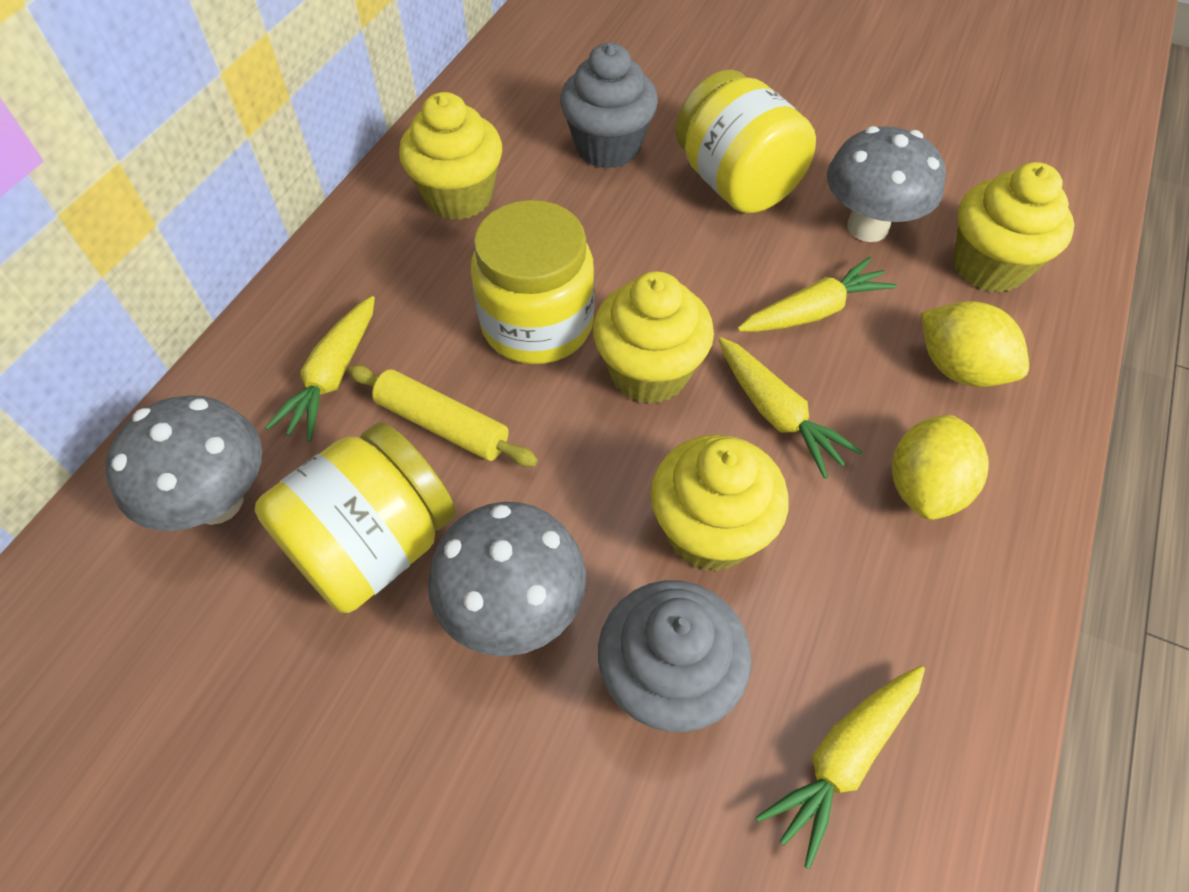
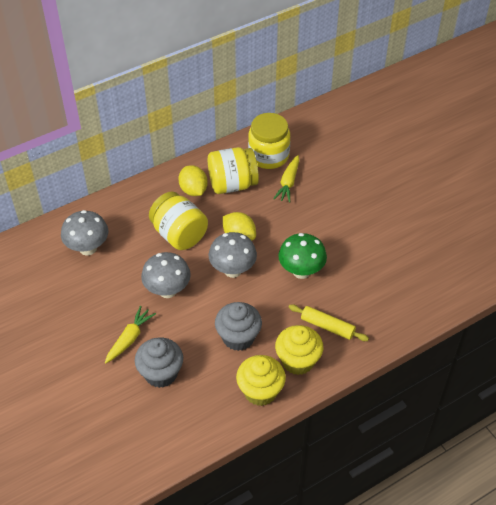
green mushroom: none = 0 -> [278,233,327,279] = 1
yellow carrot: [265,296,375,442] [719,337,862,479] [737,257,897,332] [756,666,925,869] = 4 -> [105,306,156,363] [273,155,299,203] = 2
yellow cupcake: [399,92,502,220] [593,271,714,404] [651,435,789,571] [953,162,1074,292] = 4 -> [236,355,286,406] [275,325,323,375] = 2

